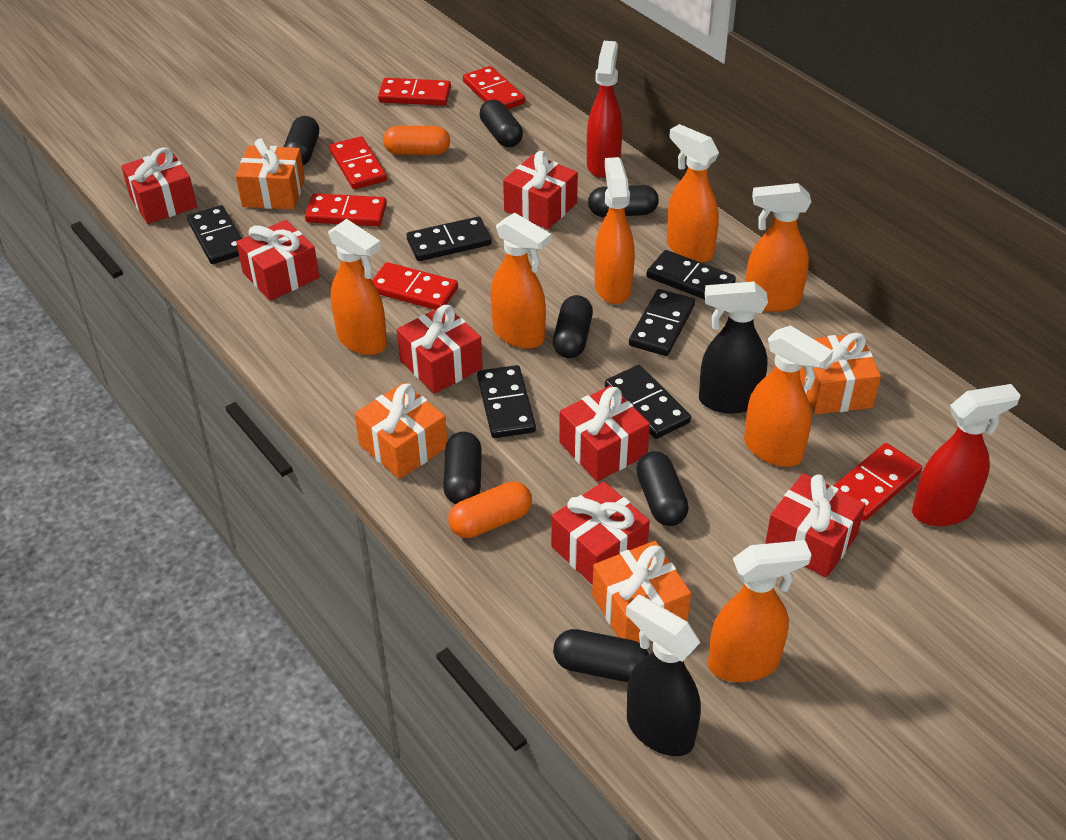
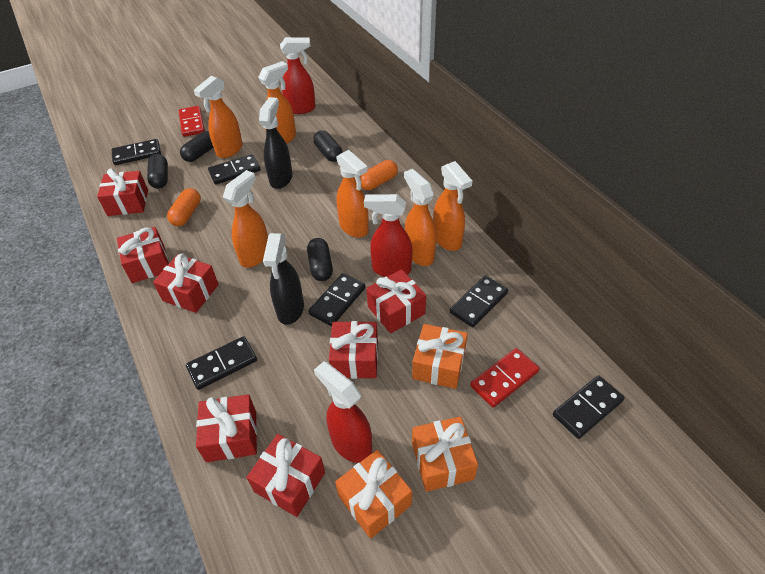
black capsule: [284,116,319,165] [443,431,482,504] [479,99,523,147] [553,295,593,358] [553,629,649,682] [588,185,659,217] [636,451,689,526] = 7 -> [147,154,168,189] [180,131,213,162] [307,238,333,281] [313,130,342,162] = 4
orange gift: [236,139,305,210] [355,383,447,479] [592,541,691,643] [800,333,881,415] = 4 -> [335,450,412,539] [412,324,468,389] [412,416,478,492] = 3
orange spray bottle: [328,219,387,355] [491,213,551,349] [595,157,635,304] [667,124,719,263] [708,540,811,682] [744,325,833,467] [746,183,811,312] = 7 -> [194,76,243,158] [223,170,268,267] [258,61,296,144] [336,150,369,238] [404,169,436,266] [433,161,472,251] = 6
red domino: [305,193,387,226] [329,136,387,189] [372,262,458,310] [378,78,451,106] [463,66,525,109] [833,443,922,521] = 6 -> [179,106,205,137] [470,348,540,408] = 2
red spray bottle: [587,41,622,178] [912,384,1021,526] = 2 -> [280,37,316,114] [314,361,372,463] [364,194,412,277] = 3

